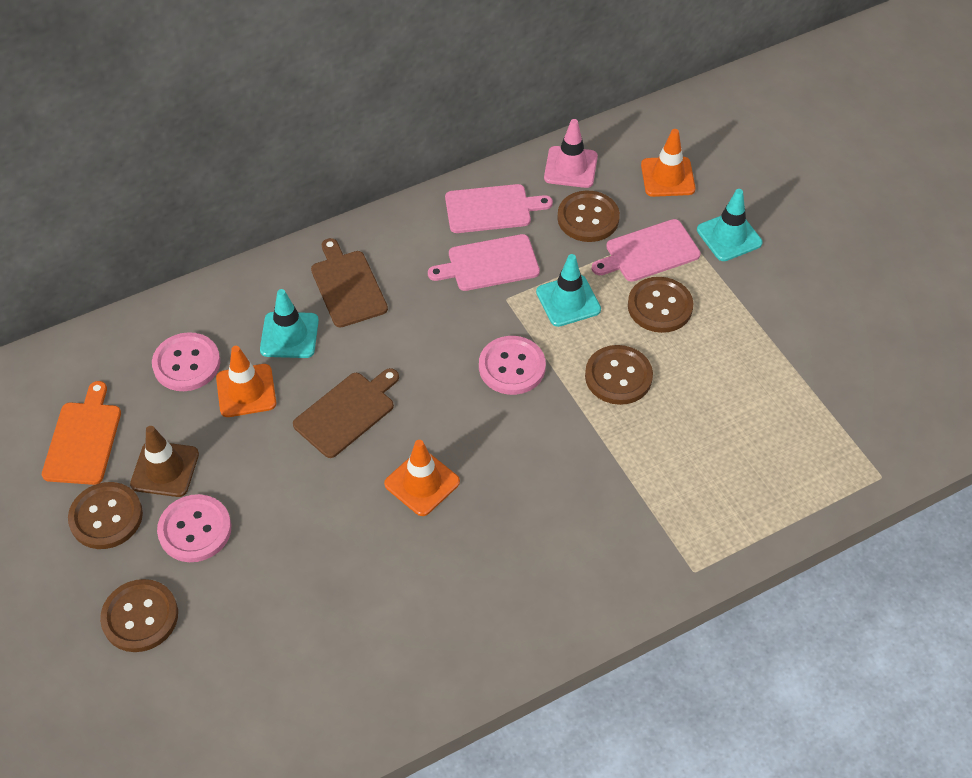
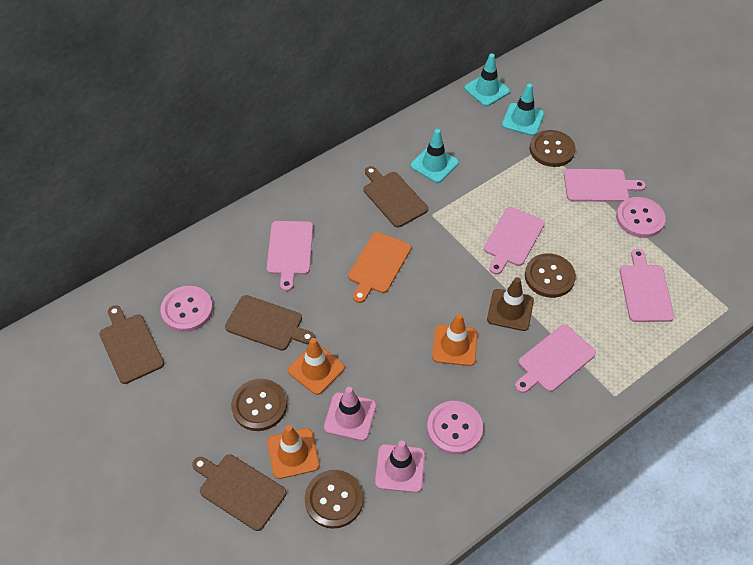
brown button: [68,482,143,549] [100,579,178,652] [557,190,620,242] [585,345,653,405] [628,277,693,333] = 5 -> [231,379,287,431] [305,470,363,529] [525,253,576,298] [530,130,575,167] = 4
brown cutting board: [293,368,399,458] [311,238,388,328] = 2 -> [99,305,164,384] [192,454,287,531] [225,295,315,351] [364,166,428,228] = 4
pink cutting board: [428,234,540,291] [445,184,553,233] [592,219,701,282] = 3 -> [267,221,313,291] [484,207,545,275] [515,325,596,393] [564,169,646,202] [620,249,674,322] = 5
pink traffic cone: [544,119,598,188] = 1 -> [324,387,376,441] [375,440,425,493] = 2

